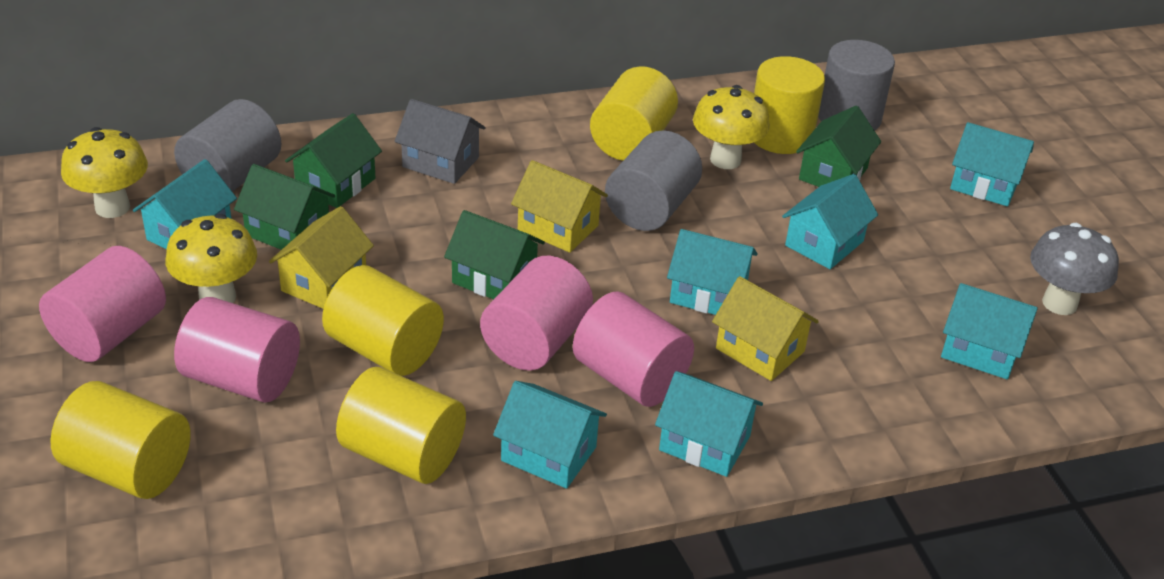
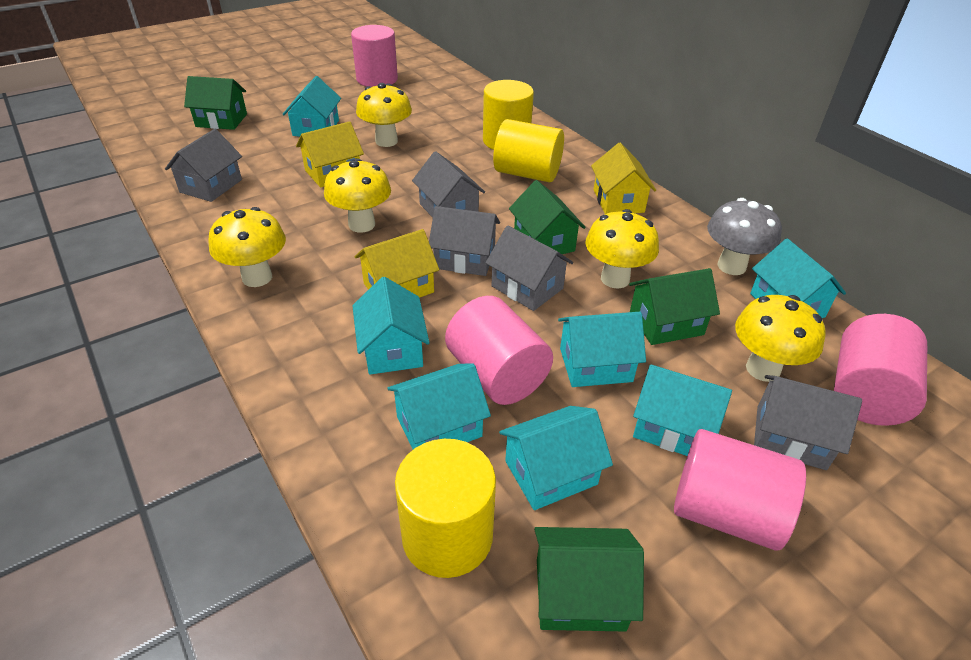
grey cylinder: [174,99,281,192] [605,130,702,231] [818,40,895,131] = 3 -> none = 0
grey house: [395,99,486,184] = 1 -> [165,129,242,202] [412,151,485,217] [429,206,500,276] [485,226,573,311] [754,375,862,470] = 5
yellow cylinder: [50,381,191,499] [322,265,444,376] [336,367,466,484] [590,66,678,161] [754,56,825,154] = 5 -> [395,439,496,578] [483,80,534,150] [493,119,564,182] = 3
yellow mushroom: [61,127,148,218] [166,214,257,303] [693,85,770,169] = 3 -> [208,207,286,287] [324,158,391,233] [356,83,412,147] [586,209,659,289] [735,295,826,382] = 5

